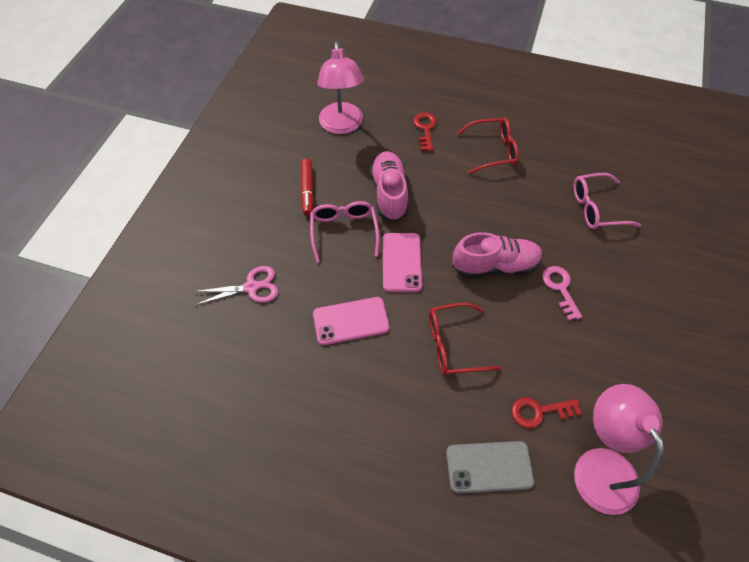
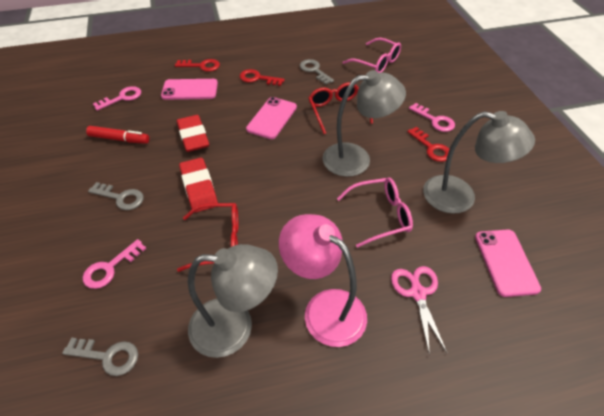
grey key: none = 0 -> [62,338,138,376] [88,182,144,210] [300,59,334,85] = 3
grey lamp: none = 0 -> [188,244,278,358] [322,70,406,177] [423,111,535,214] = 3
grey phone: [446,441,534,493] = 1 -> none = 0
pink key: [542,266,582,321] = 1 -> [83,239,147,289] [93,86,141,111] [409,103,455,132] = 3
pink lamp: [317,42,364,134] [574,384,664,515] = 2 -> [279,214,367,347] = 1
pink phone: [313,297,390,345] [383,233,422,292] = 2 -> [161,79,218,100] [246,97,297,139] [475,229,541,297] = 3
pink shoe: [370,151,409,222] [452,232,543,278] = 2 -> none = 0
red eraser: none = 0 -> [177,115,209,152] [179,158,218,213] = 2
red key: [413,112,437,151] [511,397,582,429] = 2 -> [175,59,220,72] [239,69,285,86] [407,127,449,162] = 3

